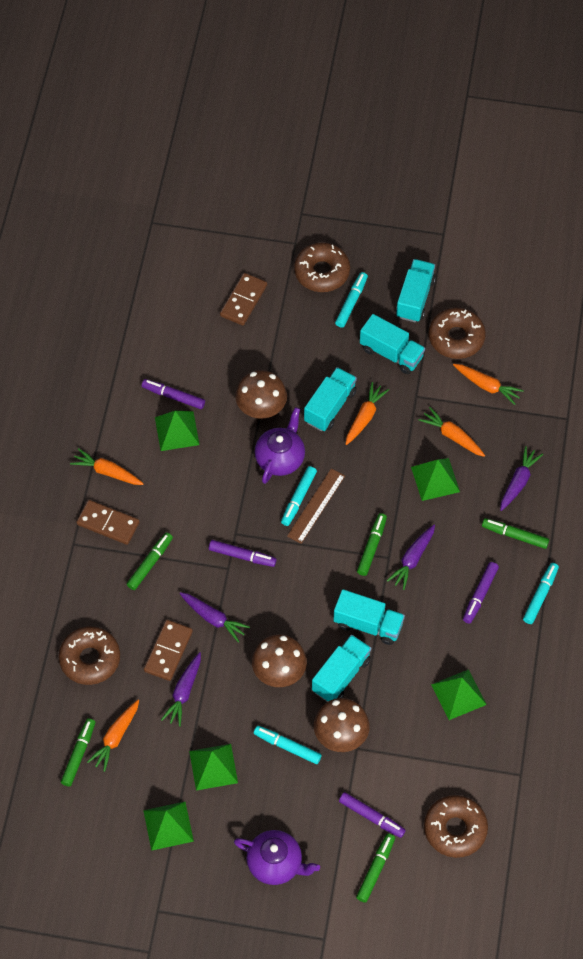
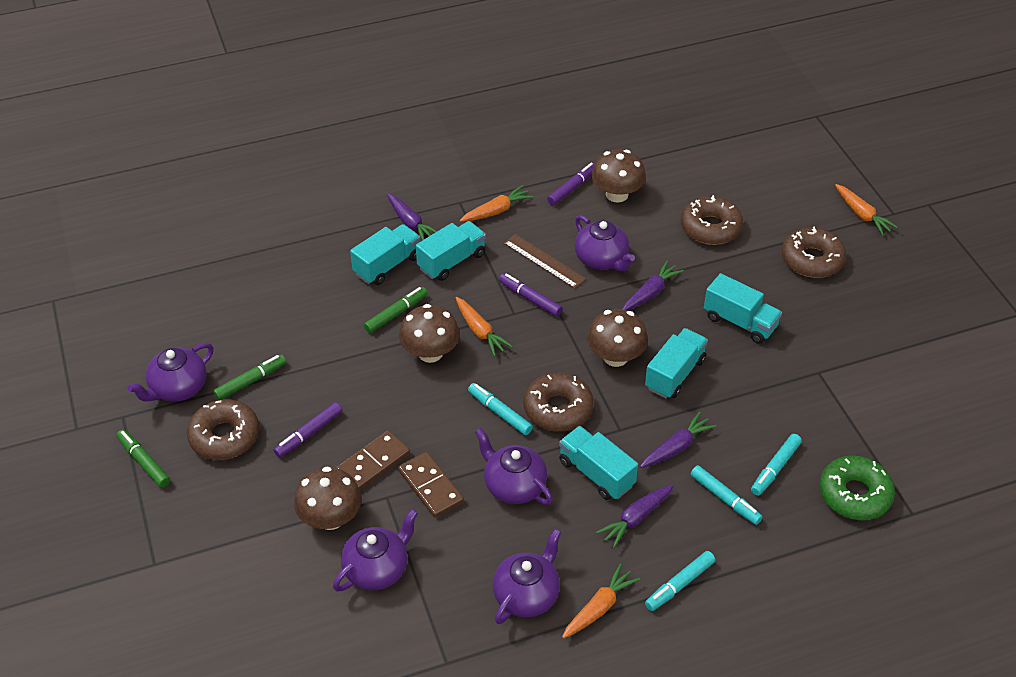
brown domino: [76,500,140,545] [144,620,193,681] [220,273,267,326] = 3 -> [336,430,410,490] [398,452,464,518] = 2
brown mushroom: [235,370,287,419] [252,634,307,687] [314,698,370,752] = 3 -> [294,467,362,530] [399,304,460,363] [587,309,648,367] [591,150,646,203] = 4
green donut: none = 0 -> [819,456,895,520] = 1
green marker: [61,718,95,787] [127,532,173,590] [356,833,395,903] [357,513,387,576] [482,518,549,549] = 5 -> [116,429,170,488] [213,354,286,400] [364,287,427,333] = 3
green pyramid: [143,802,194,851] [155,411,200,451] [189,744,238,791] [411,458,460,501] [431,669,487,720] = 5 -> none = 0
orange carrot: [70,448,144,485] [87,700,139,772] [346,382,389,445] [419,407,485,457] [453,364,524,405] = 5 -> [456,297,513,356] [460,185,534,222] [562,564,640,639] [835,184,898,236] = 4
purple marker: [142,379,205,409] [209,540,277,567] [339,792,406,838] [463,562,499,624] = 4 -> [274,402,342,457] [499,273,563,317] [547,163,595,205] = 3
purple teapot: [234,830,320,885] [255,407,305,484] = 2 -> [127,343,213,402] [333,509,418,591] [475,428,553,505] [492,529,561,624] [574,215,635,272] = 5

